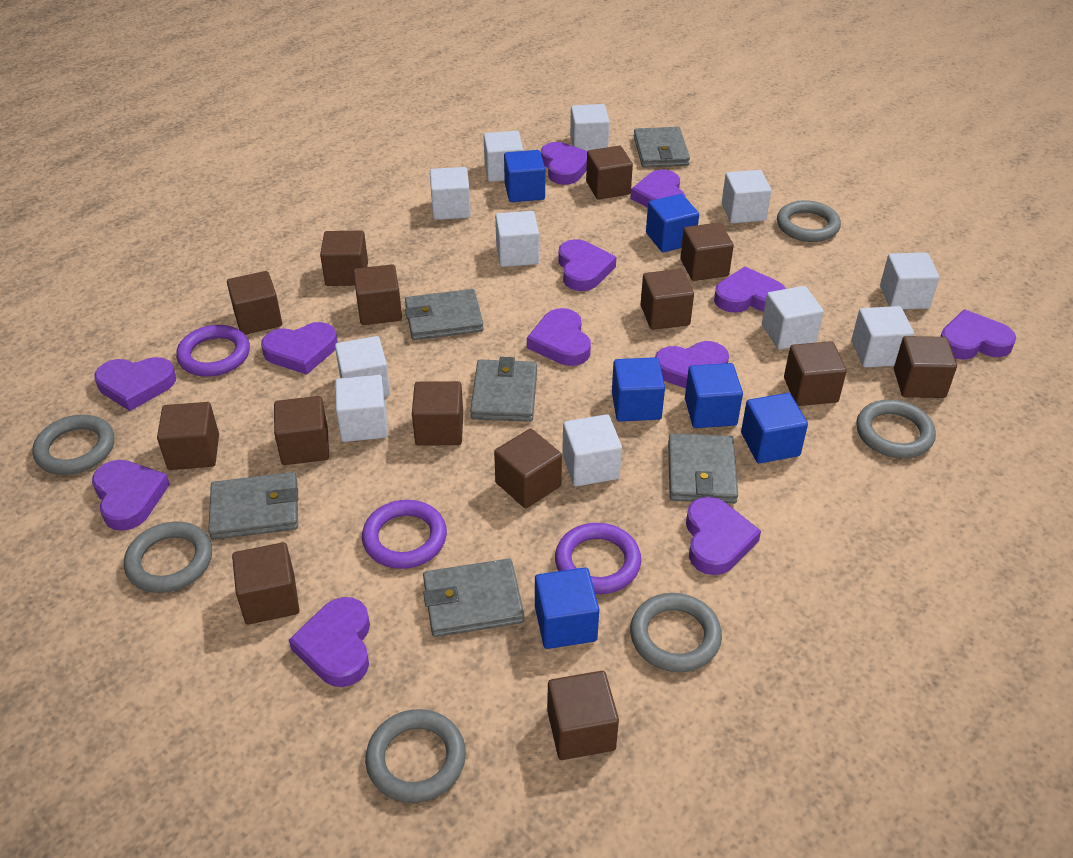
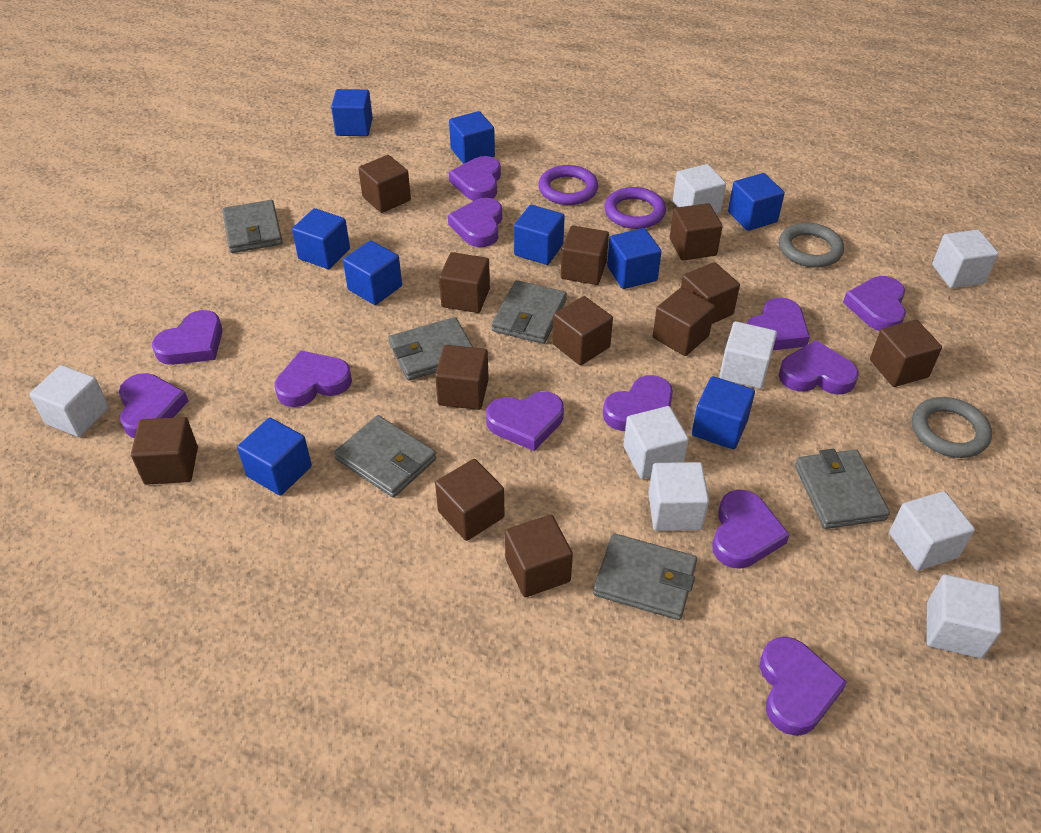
blue cube: [504,150,545,202] [535,567,599,649] [612,357,665,422] [646,194,699,252] [685,363,743,428] [741,393,808,463] = 6 -> [237,418,312,496] [292,208,350,269] [331,89,373,136] [343,240,402,305] [449,111,495,164] [514,205,565,265] [607,228,662,289] [692,376,755,449] [728,173,785,231] = 9
brown cube: [157,402,219,470] [227,271,282,335] [232,542,299,624] [274,396,329,465] [320,230,368,286] [353,264,402,325] [412,381,463,446] [494,429,562,508] [547,671,619,760] [586,146,633,200] [641,269,694,330] [680,222,734,281] [784,341,847,406] [894,336,957,398] = 14 -> [131,417,198,485] [358,155,411,213] [435,345,489,410] [435,459,505,541] [439,252,490,313] [505,515,573,597] [553,296,613,365] [561,225,609,285] [653,287,715,356] [670,203,723,261] [681,262,740,324] [870,320,942,387] = 12
grey ring: [32,415,114,475] [124,521,212,593] [365,709,466,803] [630,593,722,672] [777,200,841,242] [856,400,936,458] = 6 -> [779,223,844,268] [912,397,992,458] = 2
purple ring: [176,325,250,377] [362,500,447,569] [555,523,641,594] = 3 -> [538,165,598,205] [605,187,666,229] = 2
white cube: [335,336,390,397] [335,375,388,442] [430,167,471,220] [484,131,523,182] [495,211,539,267] [562,414,622,487] [570,104,609,151] [722,170,771,223] [762,286,824,350] [852,306,914,368] [880,252,940,309] = 11 -> [30,365,109,437] [623,406,689,479] [648,462,709,531] [673,164,726,214] [719,321,777,389] [889,491,975,571] [927,574,1002,659] [932,230,999,288] = 8

